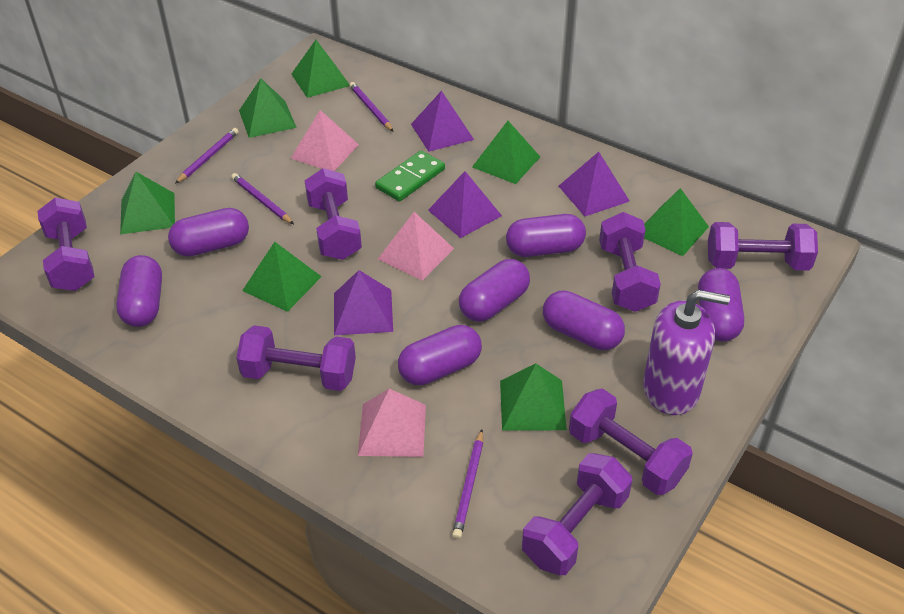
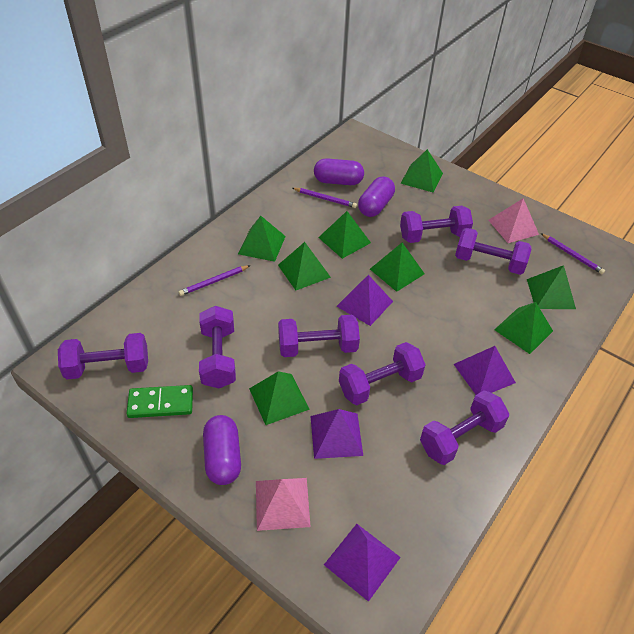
green pyramid: [120,172,175,234] [239,78,297,138] [242,242,322,312] [291,40,349,98] [472,121,540,184] [500,364,567,431] [644,188,709,256] = 7 -> [238,216,286,262] [249,371,310,425] [278,242,331,290] [318,211,371,259] [370,243,425,292] [400,149,443,193] [494,302,553,354] [527,265,576,309] = 8
pink pyramid: [291,110,359,171] [358,389,426,457] [378,212,454,281] = 3 -> [256,478,311,531] [488,198,539,243] = 2
purple capsule: [116,255,162,327] [168,208,249,257] [398,325,482,385] [459,259,530,322] [506,214,586,257] [543,290,625,350] [698,268,744,342] = 7 -> [203,415,241,485] [314,158,364,185] [358,176,395,217] = 3
purple pencil: [175,128,239,184] [231,173,294,224] [349,82,394,132] [452,429,483,539] = 4 -> [178,265,251,296] [293,188,357,208] [541,233,605,274] = 3
purple soap dispenser: [643,290,730,415] = 1 -> none = 0

